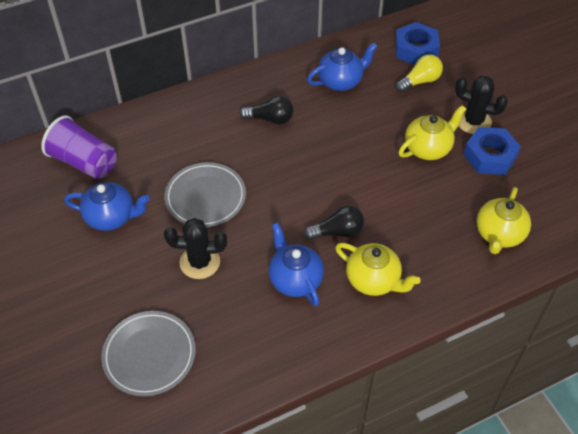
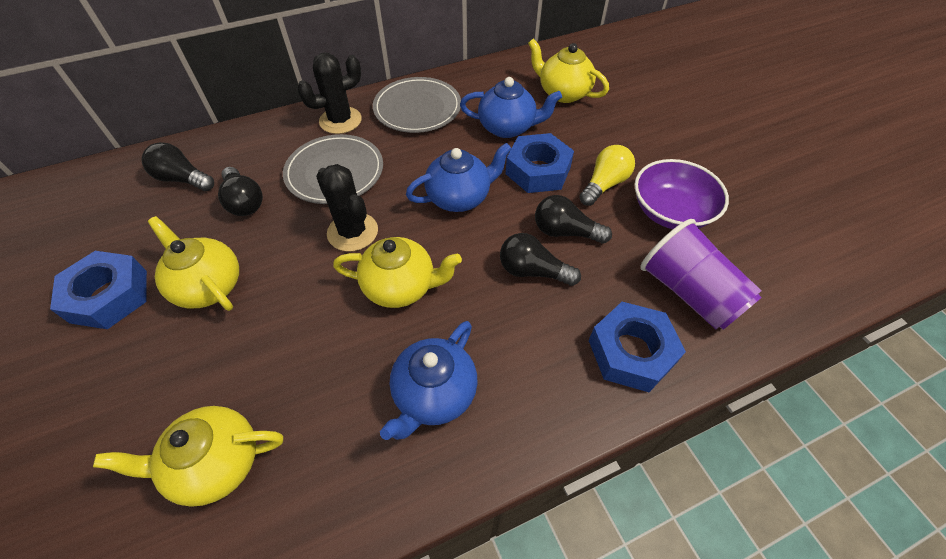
black light bulb: [240,96,294,125] [304,206,364,239] = 2 -> [142,142,214,191] [218,167,263,216] [500,233,581,286] [535,195,612,244] = 4
blue nut: [395,22,440,65] [463,127,521,175] = 2 -> [50,251,147,329] [506,133,574,193] [589,302,686,392] = 3
purple bowl: none = 0 -> [634,159,729,229] = 1
yellow teapot: [335,243,420,296] [398,105,466,160] [477,187,531,254] = 3 -> [93,406,283,507] [148,216,239,311] [333,237,462,308] [528,39,609,103] = 4

